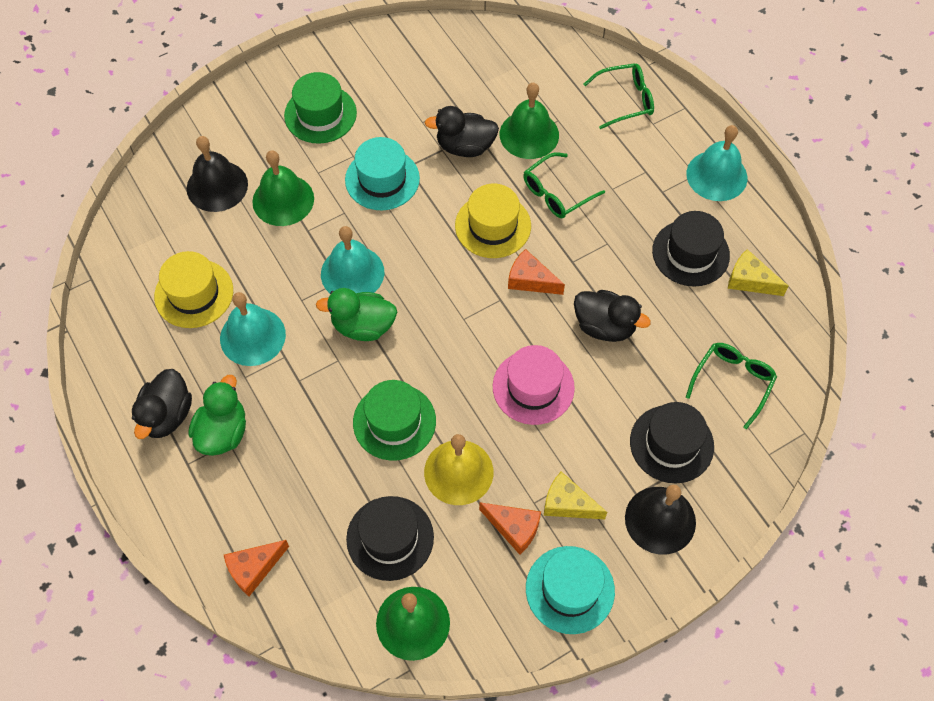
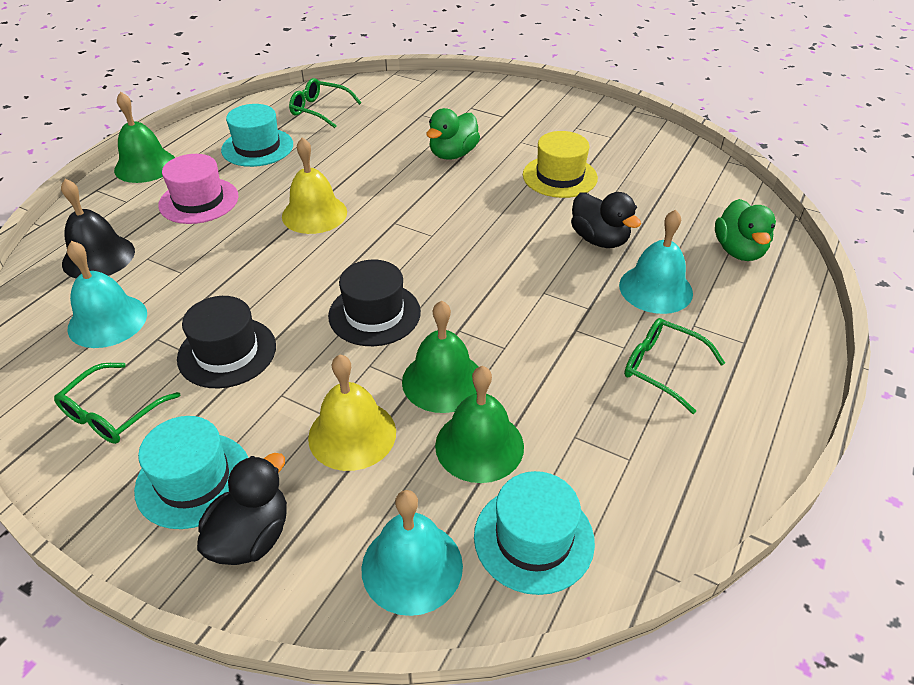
black bell: [187,136,248,212] [625,485,696,555] = 2 -> [61,179,135,278] = 1
black duck: [132,369,192,439] [424,106,499,157] [574,290,651,342] = 3 -> [197,453,287,565] [571,192,641,248] = 2
black hat: [346,496,434,581] [630,402,714,483] [652,211,730,287] = 3 -> [177,296,276,388] [328,260,421,346] = 2
green hat: [284,72,357,144] [353,380,436,461] = 2 -> none = 0
orange cheese: [224,540,289,596] [479,502,541,555] [508,249,565,295] = 3 -> none = 0
turquoise hat: [345,137,420,210] [526,546,615,634] = 2 -> [134,416,248,529] [221,104,293,167] [474,471,595,595] = 3
yellow bell: [424,434,493,505] = 1 -> [282,137,347,234] [308,354,396,471] = 2
yellow cheese: [544,472,607,519] [728,249,788,296] = 2 -> none = 0
yellow hat: [154,251,233,328] [455,184,531,258] = 2 -> [523,131,598,198] = 1

